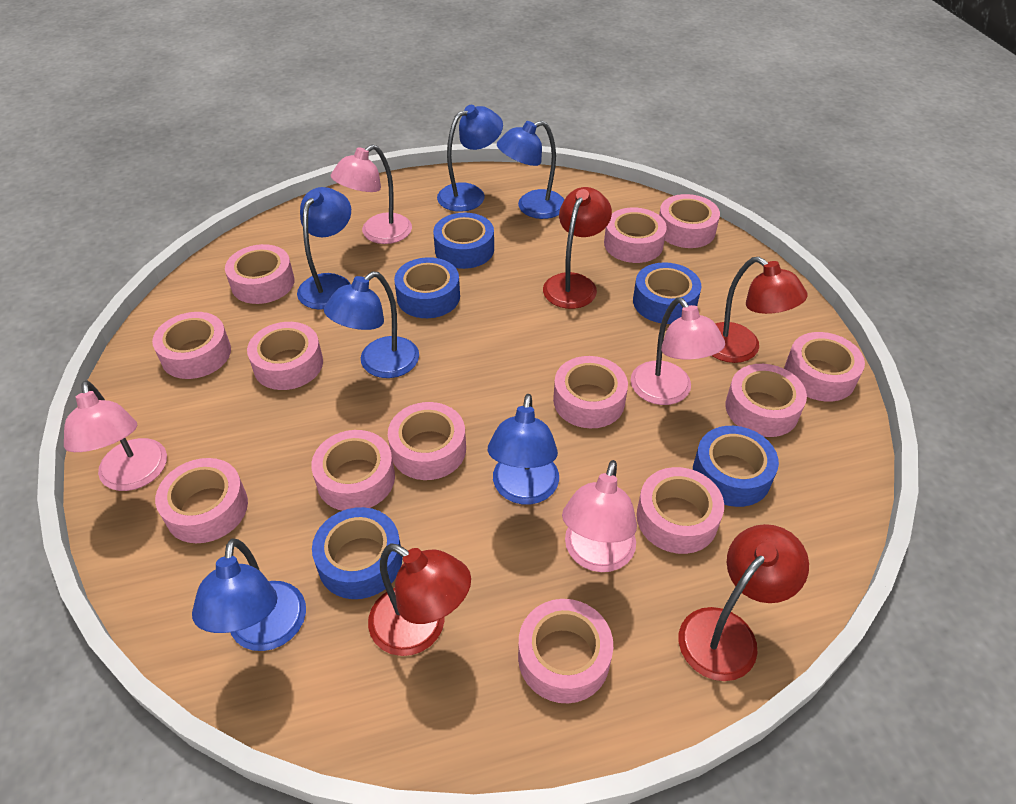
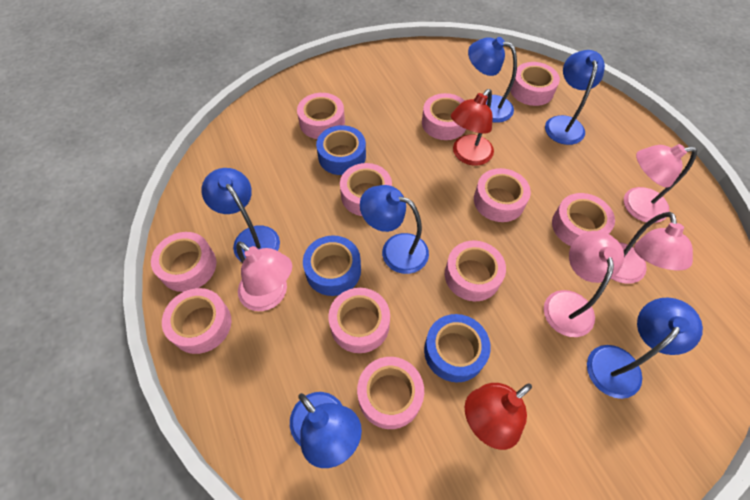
blue tape: [312,507,402,599] [394,257,460,318] [433,213,494,269] [633,262,701,324] [693,426,779,507] = 5 -> [303,235,361,296] [316,125,366,175] [424,314,491,382] = 3
pink tape: [152,312,231,379] [155,458,248,543] [225,244,295,304] [247,322,323,390] [311,430,395,511] [388,402,466,480] [518,599,613,703] [553,356,628,428] [604,207,667,263] [637,467,724,554] [659,194,720,248] [725,364,807,437] [784,332,865,402] = 13 -> [151,232,216,292] [162,288,231,354] [297,93,345,139] [328,288,390,353] [340,163,392,216] [357,357,424,429] [422,93,466,140] [445,240,506,301] [474,168,531,222] [510,62,560,106] [552,193,615,246] = 11
red lamp: [368,543,471,656] [543,187,612,309] [679,524,809,681] [712,257,808,363] = 4 -> [451,89,494,166] [465,383,532,450] = 2

